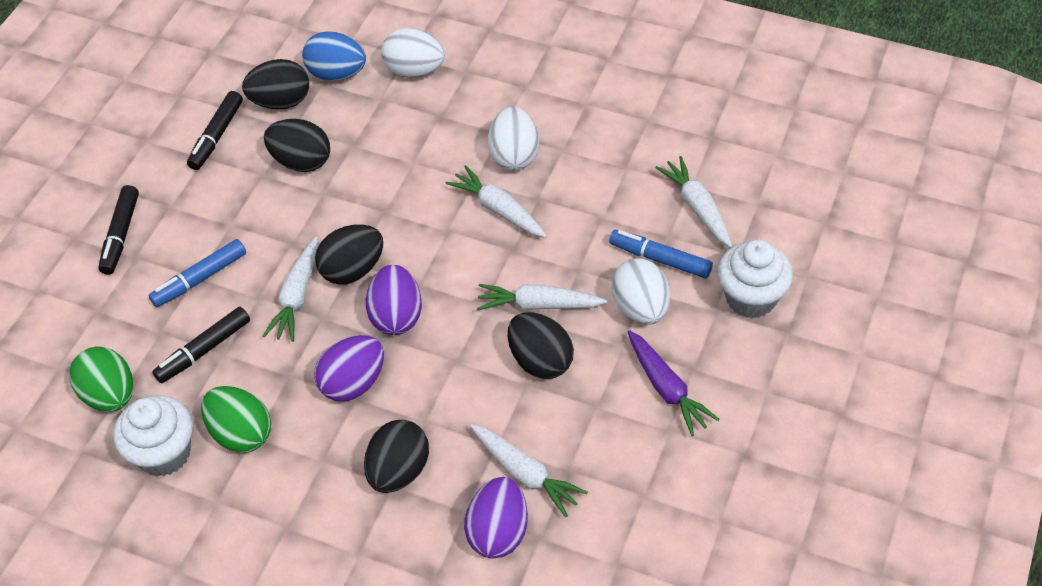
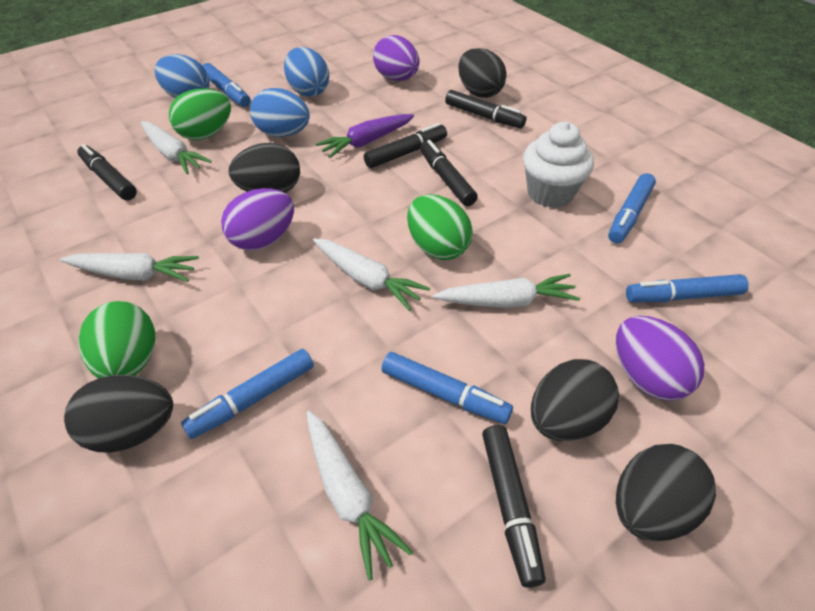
black marker: [98,185,139,275] [152,307,250,384] [187,91,243,170] = 3 -> [77,144,137,200] [364,123,447,168] [420,140,478,206] [445,90,526,129] [482,425,546,588] = 5
blue egg: [302,31,366,81] = 1 -> [155,54,209,98] [250,88,310,137] [284,47,329,97] = 3
blue marker: [148,239,246,307] [609,230,713,279] = 2 -> [181,349,314,439] [202,63,251,107] [381,352,513,424] [608,173,656,243] [626,274,749,302] = 5
green egg: [69,346,133,412] [201,386,271,453] = 2 -> [78,301,155,378] [169,89,231,140] [407,194,473,260] = 3
white cupcake: [113,395,193,476] [718,240,793,318] = 2 -> [523,122,594,208] = 1
white egg: [381,28,445,78] [488,107,539,171] [612,258,670,325] = 3 -> none = 0

